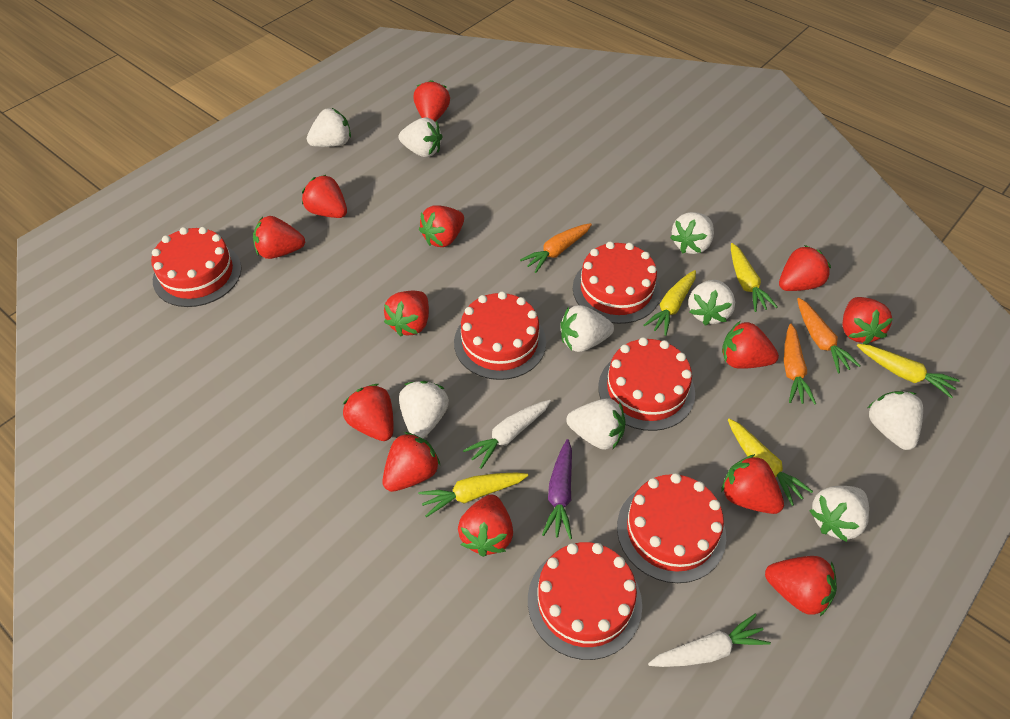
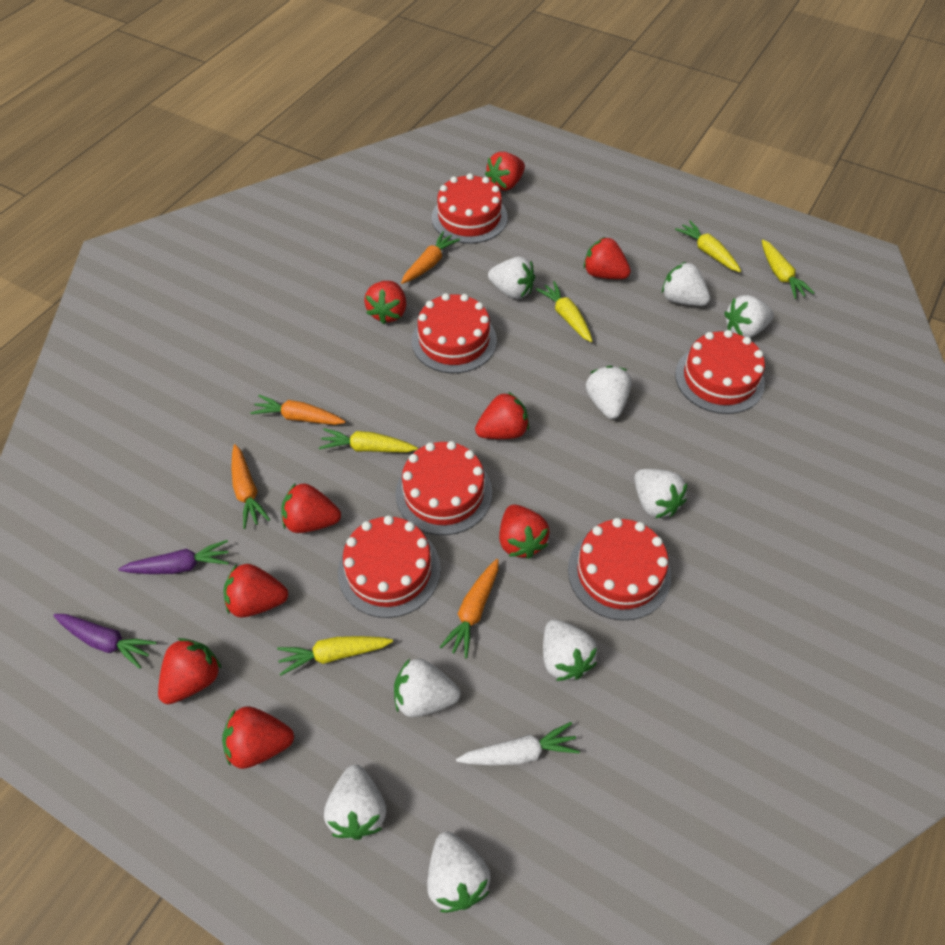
orange carrot: [520,223,592,273] [784,324,816,405] [797,298,861,373] = 3 -> [231,444,270,529] [250,395,346,425] [401,231,460,284] [440,559,499,658] = 4
purple carrot: [542,439,572,539] = 1 -> [53,614,157,669] [119,540,229,574] = 2
red strawberry: [253,216,305,259] [302,175,347,218] [343,384,394,441] [382,432,440,492] [384,291,429,337] [413,80,450,121] [419,205,464,247] [458,495,513,557] [721,454,784,514] [722,321,779,369] [765,556,837,616] [779,245,831,291] [842,297,893,345] = 13 -> [158,638,222,704] [222,707,294,769] [223,564,288,617] [281,483,341,533] [364,281,406,324] [475,392,529,439] [485,152,525,191] [499,504,550,559] [584,237,631,279] = 9
white carrot: [463,400,551,469] [648,614,771,667] = 2 -> [456,722,580,765] = 1

